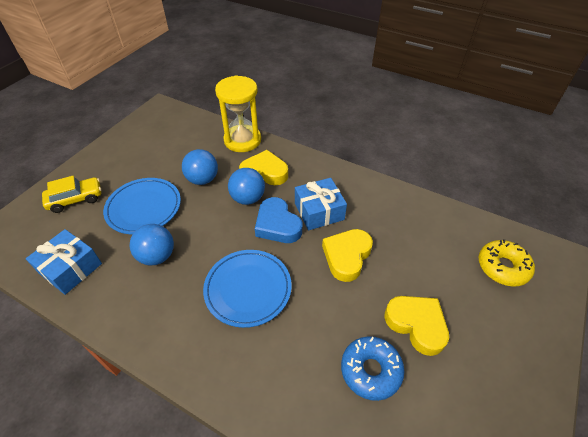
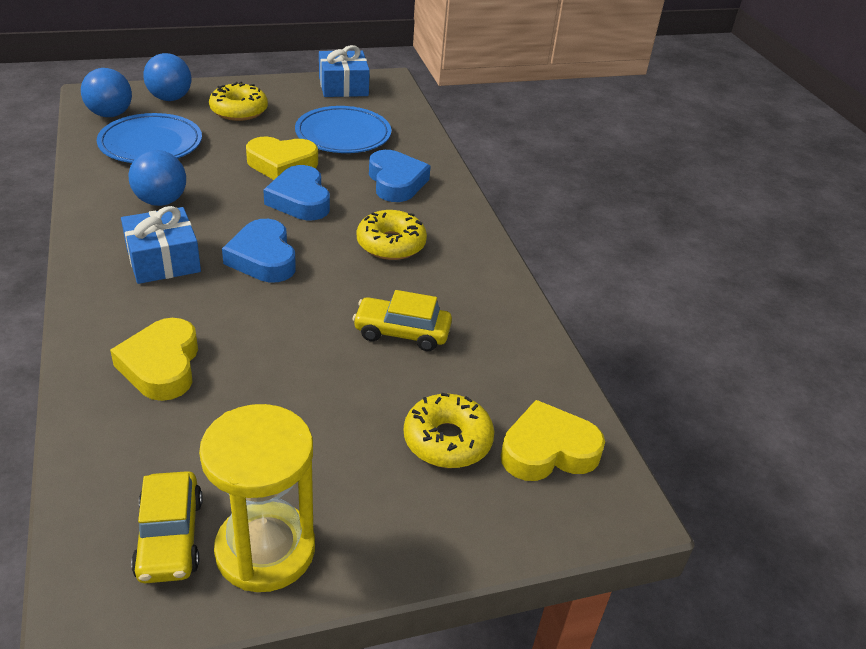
blue donut: [341,336,405,401] = 1 -> none = 0
blue heart: [255,197,302,243] = 1 -> [222,219,296,283] [263,165,330,220] [369,150,431,202] = 3
yellow car: [42,176,101,213] = 1 -> [131,471,203,583] [352,290,452,351] = 2
yellow donut: [478,239,535,287] = 1 -> [209,82,268,121] [357,210,427,260] [404,393,494,468] = 3

